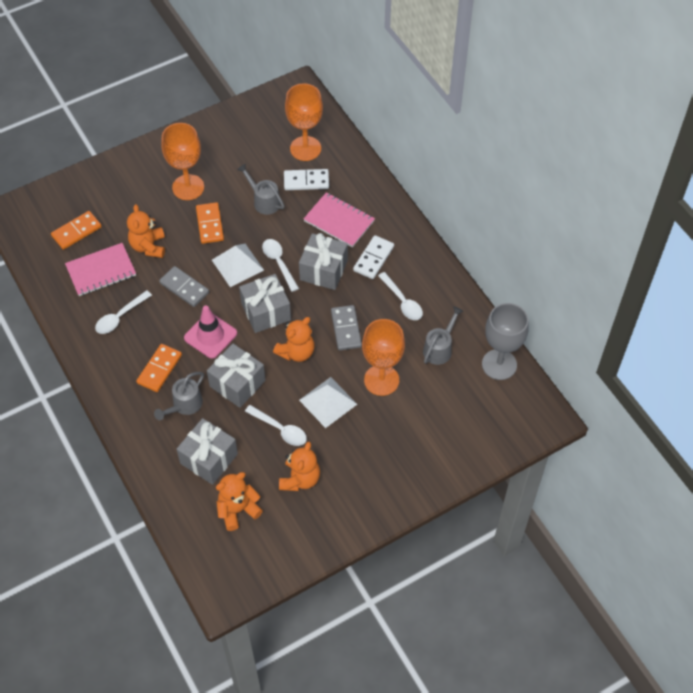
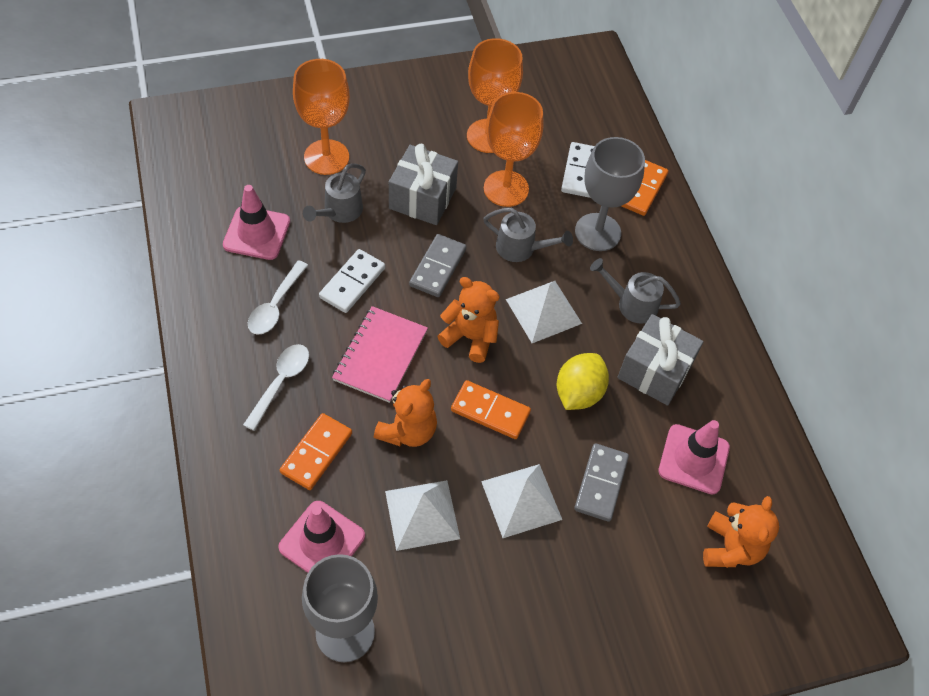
grey gift: [177,418,238,485] [207,344,266,408] [239,274,291,333] [299,233,348,290] = 4 -> [389,144,458,225] [618,314,703,406] = 2
grey goblet: [482,303,529,380] = 1 -> [302,554,378,662] [575,137,645,251] = 2
orange teddy bear: [127,204,165,258] [216,472,263,531] [273,317,315,362] [279,441,320,491] = 4 -> [374,379,437,447] [437,277,500,363] [703,496,779,568] = 3
pink notebook: [65,243,136,296] [304,192,375,247] = 2 -> [332,306,428,403] = 1
pink traffic cone: [184,306,237,359] = 1 -> [223,185,290,260] [278,501,365,573] [658,420,730,494] = 3
white pyramid: [212,244,264,287] [299,377,357,428] = 2 -> [385,480,460,551] [481,464,562,538] [506,281,582,343] = 3
white spoon: [95,290,152,334] [245,405,307,446] [262,239,299,292] [378,272,423,320] = 4 -> [243,344,309,431] [248,260,308,335] = 2
yellow lemon: none = 0 -> [557,353,609,410] = 1

